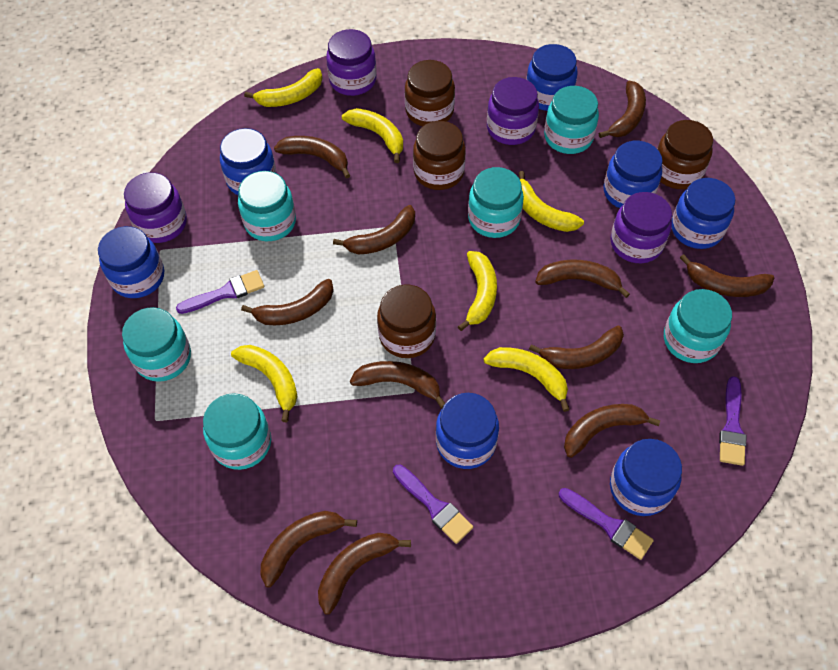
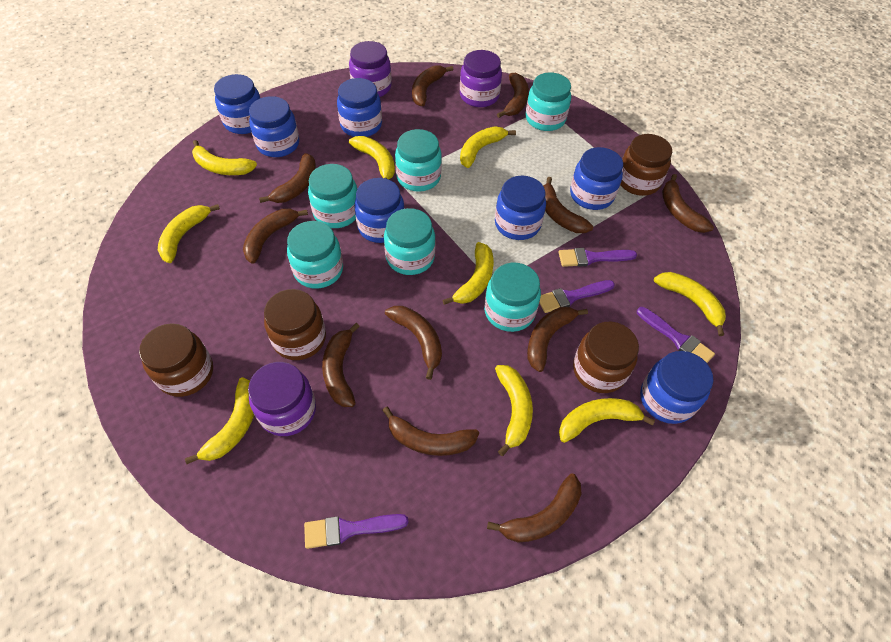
purple jar: [124,172,187,243] [326,29,377,96] [487,77,539,145] [611,192,672,263] = 4 -> [248,362,316,436] [349,41,392,97] [460,50,502,107] = 3
yellow banana: [231,345,297,422] [244,68,322,107] [342,108,403,163] [458,251,497,331] [483,347,570,412] [519,171,584,232] = 6 -> [158,204,220,263] [185,377,254,464] [192,140,257,175] [349,136,395,179] [443,242,494,305] [460,127,516,168] [495,365,533,456] [559,398,655,443] [654,272,726,336] = 9

